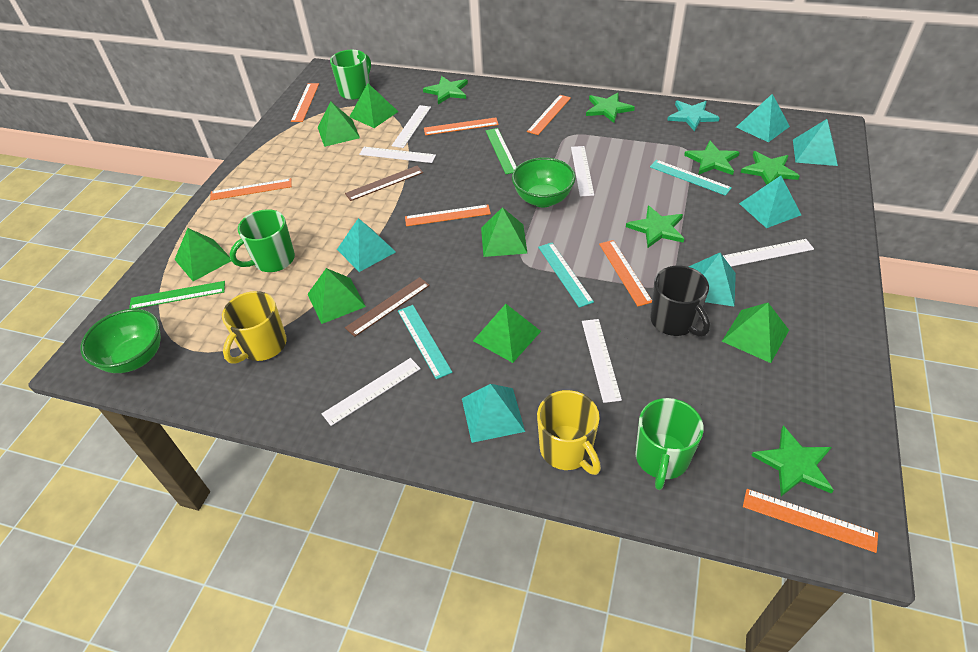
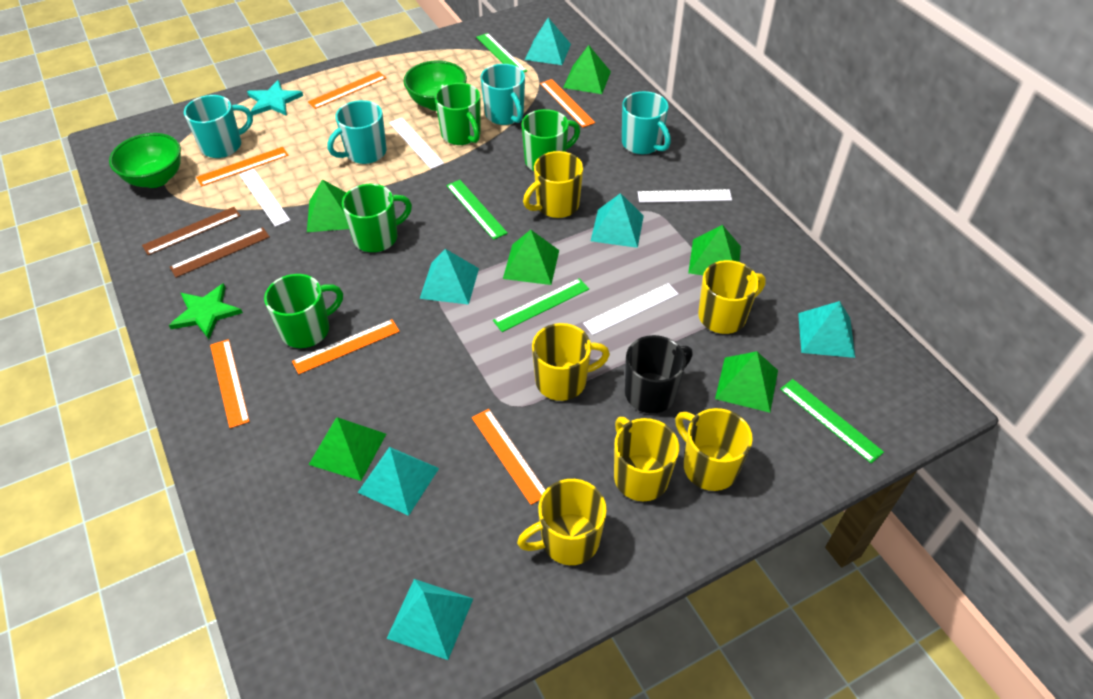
green mug: [229,209,295,272] [330,50,371,100] [635,398,704,490] = 3 -> [264,274,343,348] [342,184,412,252] [435,83,481,145] [521,109,580,171] = 4
green pyramid: [174,228,231,281] [308,268,366,324] [318,102,360,147] [350,83,398,128] [473,304,541,363] [481,207,528,257] [722,303,789,363] = 7 -> [307,179,349,232] [309,417,386,481] [503,230,559,285] [563,45,611,94] [688,225,741,275] [715,351,778,413] = 6
green ruler: [129,281,225,309] [486,128,517,174] = 2 -> [446,180,508,240] [476,33,527,72] [493,278,589,332] [780,379,884,464] = 4
green star: [423,76,468,104] [586,93,635,123] [626,205,684,248] [684,141,740,175] [740,151,800,185] [751,426,834,496] = 6 -> [169,283,243,339] = 1
orange ruler: [210,178,292,201] [291,83,319,122] [405,205,491,226] [424,117,499,135] [527,95,571,135] [599,240,652,306] [743,489,878,553] = 7 -> [196,147,288,186] [210,339,250,428] [292,319,400,374] [308,71,386,109] [472,409,545,505] [540,79,595,127] = 6
turquoise mug: none = 0 -> [184,95,253,158] [328,100,386,164] [480,64,525,125] [622,91,671,154] = 4
turquoise ruler: [398,305,452,379] [538,243,594,308] [650,160,732,196] = 3 -> none = 0
white ruler: [322,358,421,426] [359,147,436,163] [392,105,431,148] [571,146,594,196] [582,319,622,403] [723,239,814,267] = 6 -> [239,169,291,227] [389,118,444,169] [583,283,679,335] [638,189,732,203] = 4
yellow mug: [222,291,287,364] [537,390,601,475] = 2 -> [517,479,607,565] [523,151,583,218] [532,323,610,401] [614,417,679,501] [675,408,753,491] [698,260,766,334] = 6

